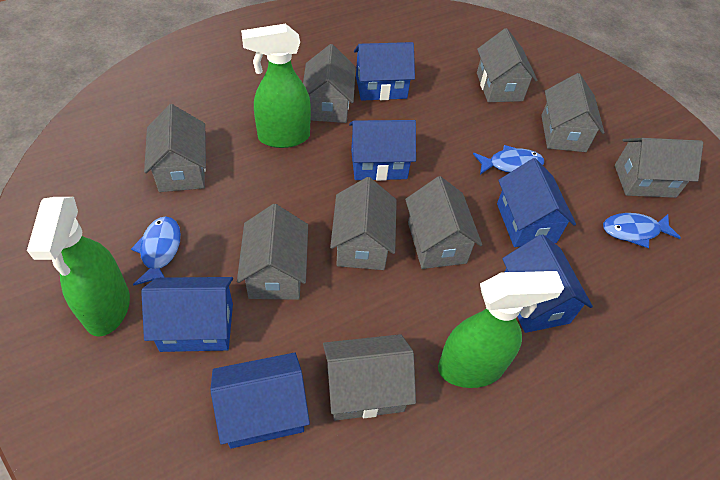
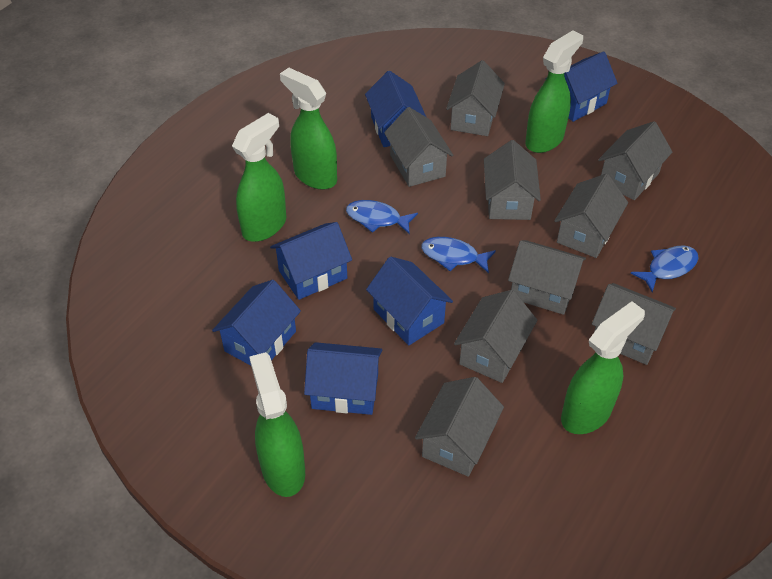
green spray bottle: [27,197,130,337] [241,24,311,148] [438,271,564,388] = 3 -> [232,113,286,242] [249,352,305,497] [280,68,337,190] [525,30,583,153] [561,301,645,434] = 5

